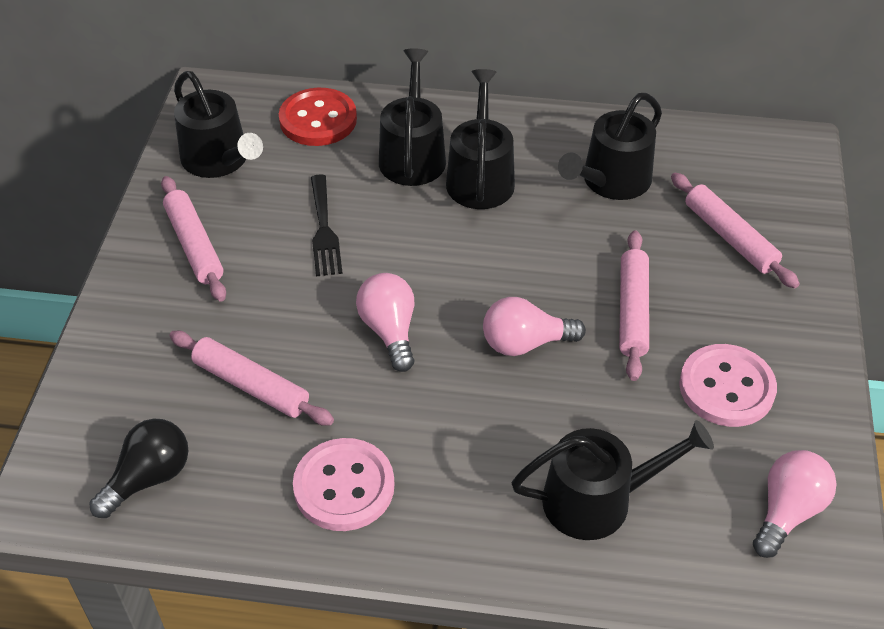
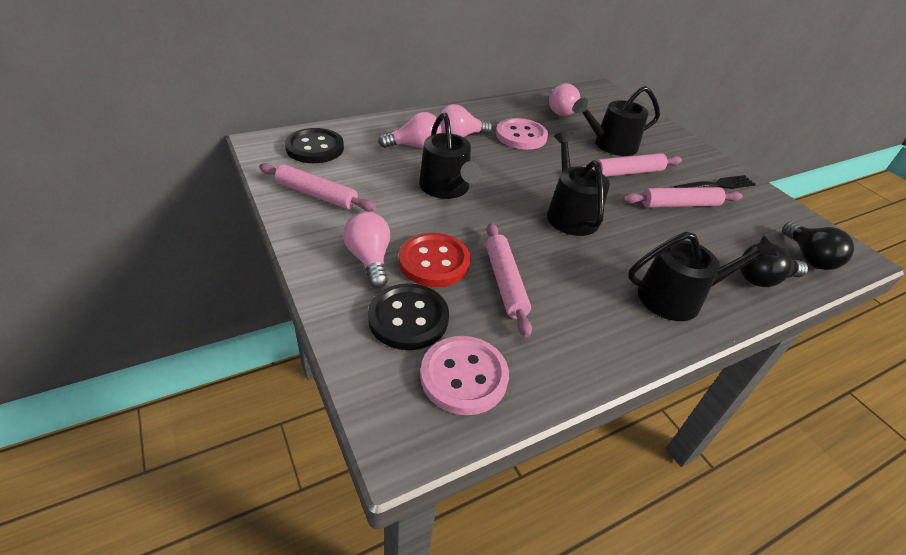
black button: none = 0 -> [285,128,344,163] [368,283,449,350] = 2
black light bulb: [89,418,189,518] = 1 -> [740,242,808,287] [782,221,854,270] = 2
black watering can: [174,71,263,178] [379,48,446,186] [446,69,515,209] [511,420,714,540] [558,93,662,200] = 5 -> [419,113,481,199] [547,131,610,236] [573,86,660,156] [628,232,777,321] = 4
pink light bulb: [356,273,415,372] [483,297,586,356] [753,450,837,558] = 3 -> [343,212,390,288] [378,112,442,149] [437,104,493,137] [549,83,580,116] = 4

